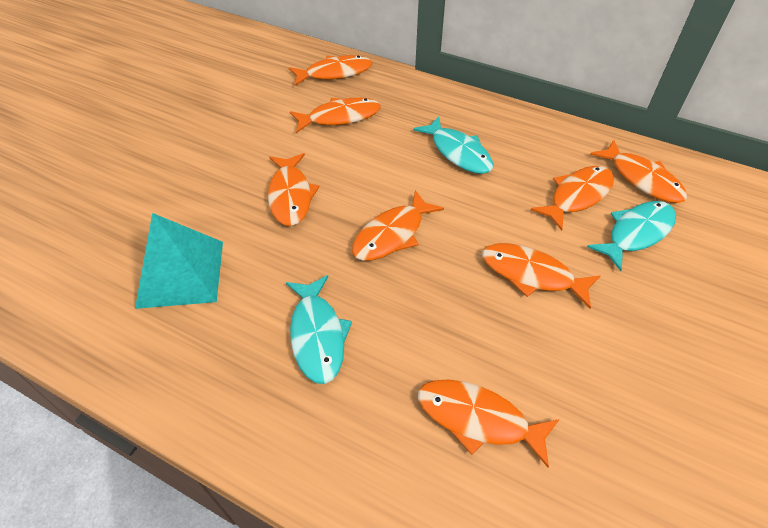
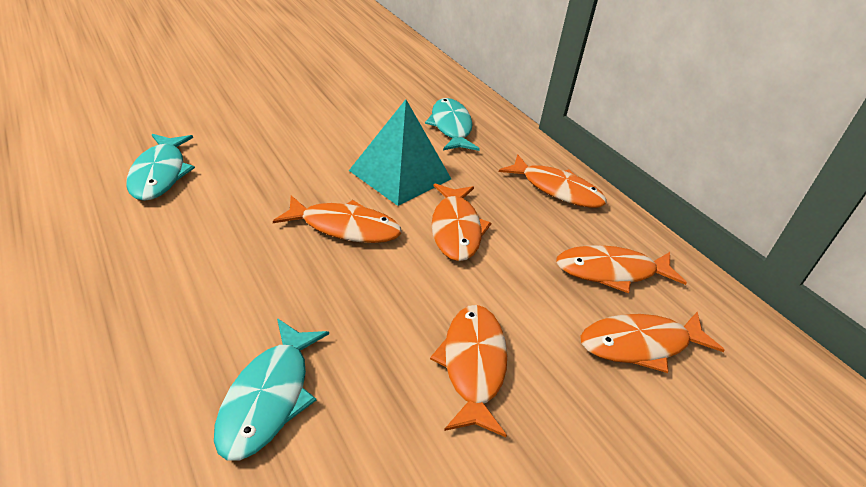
orange fish: [268,153,320,226] [289,55,372,86] [290,98,381,133] [352,190,444,261] [418,380,560,468] [482,243,600,309] [531,166,614,231] [590,140,687,203] = 8 -> [273,195,402,243] [430,305,507,437] [432,183,491,261] [499,154,607,208] [556,245,687,293] [580,312,725,373] = 6

